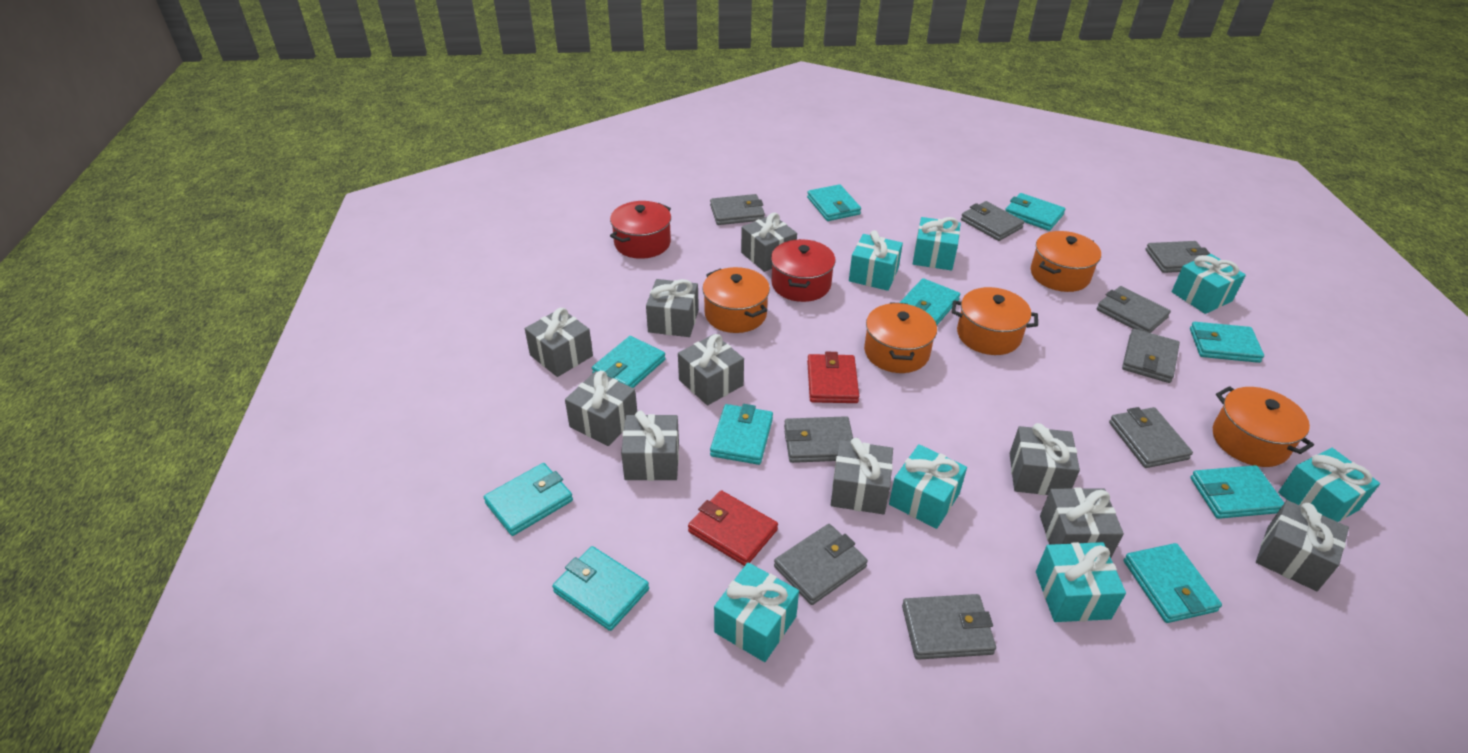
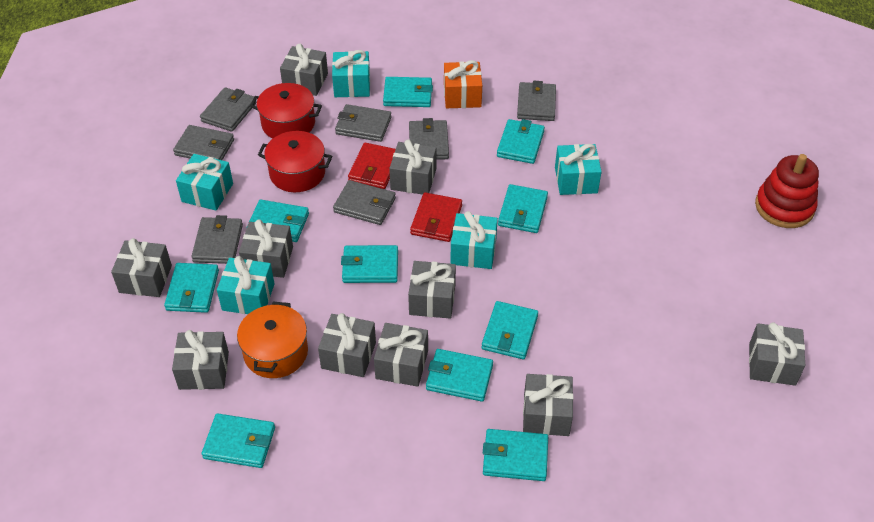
grey wallet: [710,194,765,225] [774,524,868,605] [784,416,853,463] [902,594,996,660] [961,201,1024,241] [1097,286,1171,333] [1109,407,1193,468] [1122,329,1180,383] [1145,241,1210,273] = 9 -> [173,125,234,160] [191,215,243,264] [200,87,257,132] [333,180,396,225] [335,104,391,142] [409,118,449,160] [517,81,556,121] = 7
orange gift: none = 0 -> [444,60,482,108] = 1
orange pot: [702,267,770,333] [864,302,937,373] [952,287,1038,355] [1031,231,1101,292] [1213,386,1314,467] = 5 -> [237,301,308,378] = 1
red stacking toy: none = 0 -> [755,154,819,228] = 1
turquoise gift: [714,562,799,662] [849,230,903,291] [889,444,967,529] [913,217,961,271] [1036,542,1126,622] [1172,254,1246,314] [1278,448,1380,522] = 7 -> [176,154,233,211] [217,256,274,314] [332,50,370,97] [450,211,498,269] [555,144,602,195] = 5

